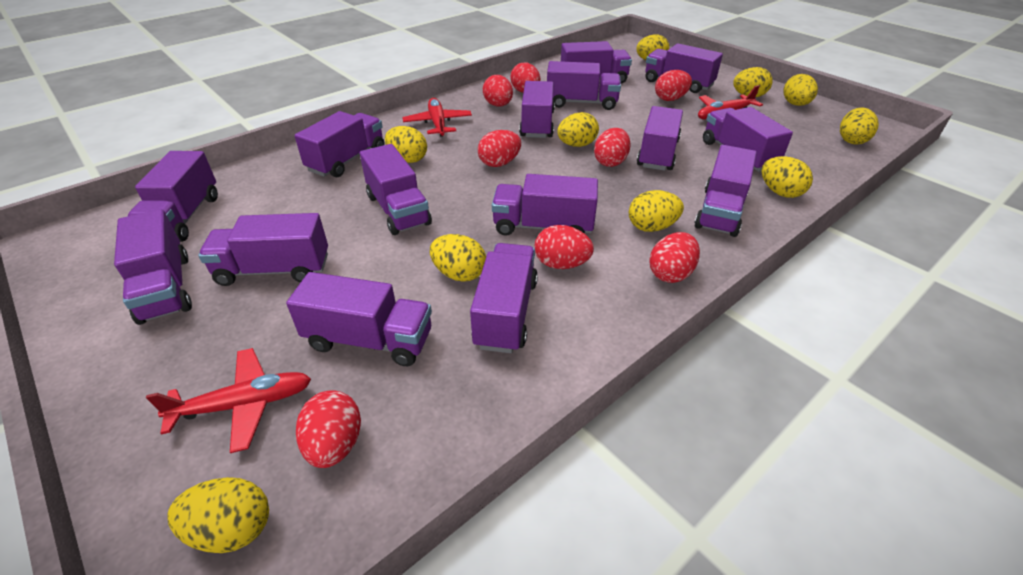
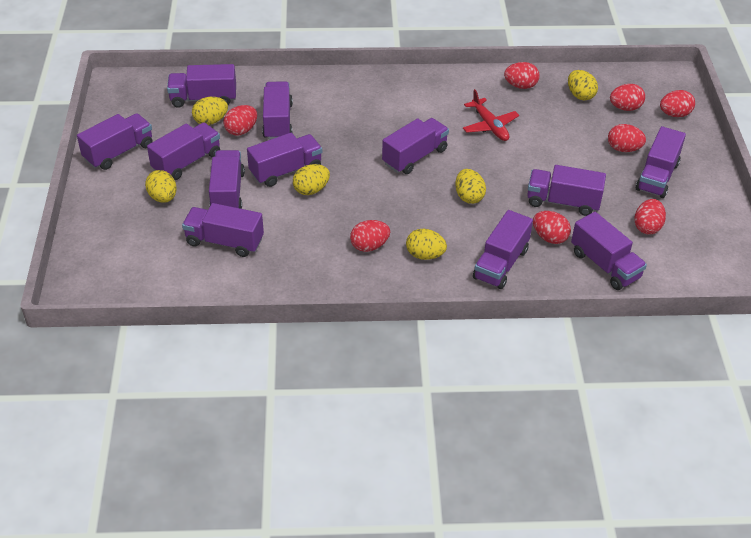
purple truck: [114,209,192,325] [128,151,218,242] [198,213,328,286] [286,272,432,366] [295,111,384,177] [360,144,432,235] [470,243,538,353] [492,174,598,236] [519,81,555,138] [547,61,621,110] [561,41,632,83] [637,106,683,171] [646,43,723,93] [694,145,757,237] [703,107,793,172] = 15 -> [77,113,153,170] [147,123,220,180] [167,64,236,108] [182,203,264,257] [209,150,245,209] [247,133,322,187] [262,81,293,140] [382,118,449,174] [473,210,533,289] [527,165,606,216] [571,212,647,290] [636,126,686,198] = 12
red plane: [146,348,311,453] [402,98,472,137] [698,85,763,120] = 3 -> [463,89,519,141] = 1
yellow egg: [167,477,269,553] [385,126,427,163] [430,234,486,282] [557,112,599,147] [629,190,684,232] [636,34,669,60] [733,67,773,97] [762,156,813,198] [783,74,818,106] [840,108,879,145] = 10 -> [145,170,177,203] [192,97,228,125] [293,164,330,195] [406,229,447,260] [455,169,486,204] [568,70,598,100] = 6

